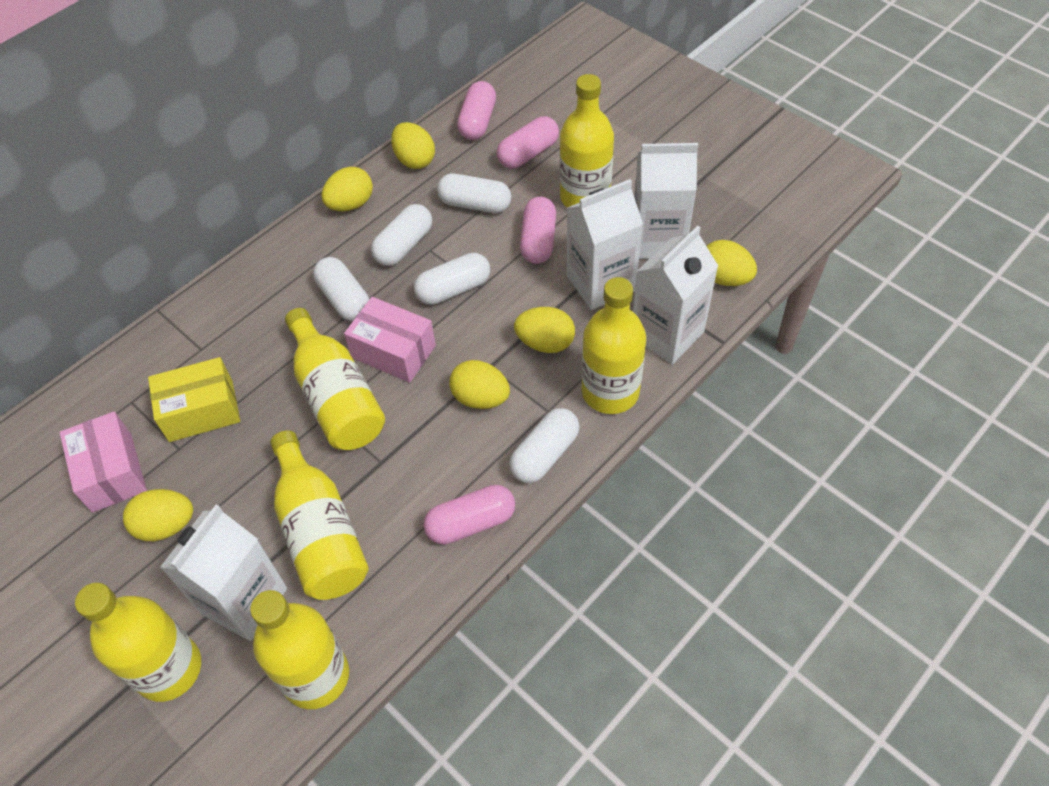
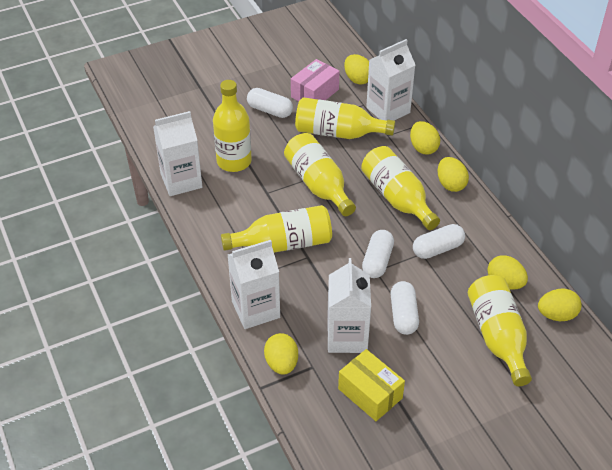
pink box: [60,411,147,513] [344,297,436,383] = 2 -> [291,59,340,101] = 1
pink capsule: [424,485,515,544] [457,81,496,140] [497,116,559,169] [520,197,556,264] = 4 -> none = 0
white capsule: [313,257,369,321] [371,204,432,266] [414,253,490,305] [437,173,511,213] [509,408,579,483] = 5 -> [247,88,293,118] [362,230,394,278] [391,281,419,335] [413,224,465,259] = 4

